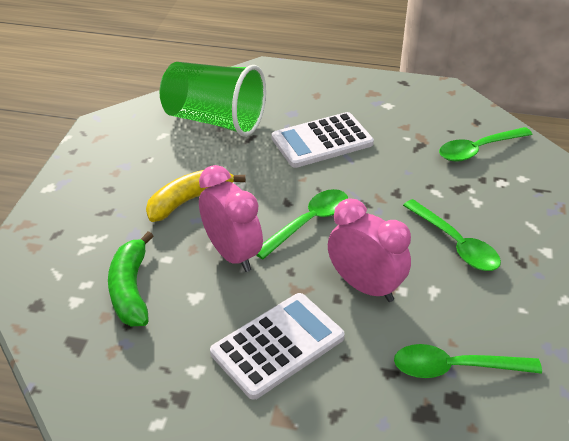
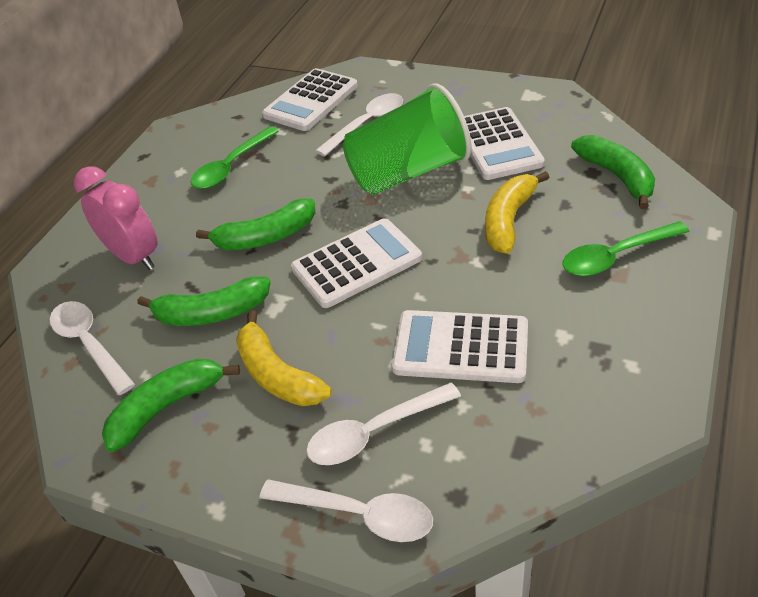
green banana: [108,231,153,326] = 1 -> [102,359,240,452] [137,276,271,326] [196,198,315,250] [571,135,655,209] = 4
green spoon: [257,189,348,259] [394,344,542,378] [403,199,501,271] [439,127,532,162] = 4 -> [191,126,279,189] [562,221,690,276] = 2
pink clock: [199,165,263,272] [328,198,411,302] = 2 -> [74,166,158,270] = 1
white calculator: [210,293,345,400] [272,112,374,168] = 2 -> [262,68,358,131] [291,218,422,308] [392,310,528,383] [464,107,545,180] = 4
white spoon: none = 0 -> [50,301,135,395] [260,479,433,542] [306,382,461,465] [315,93,403,157] = 4
yellow banana: [146,170,246,222] = 1 -> [236,310,332,406] [485,171,550,254] = 2

